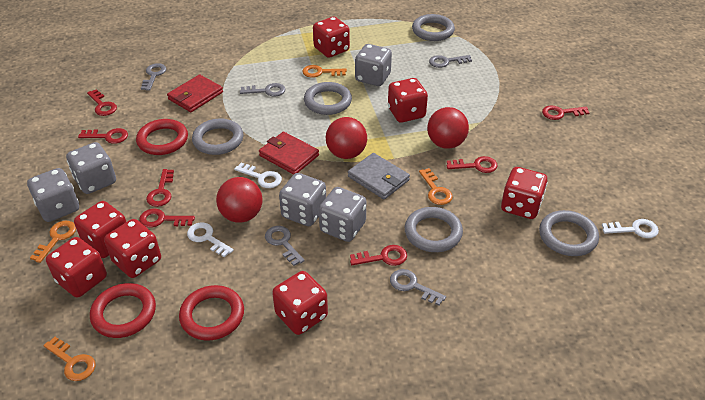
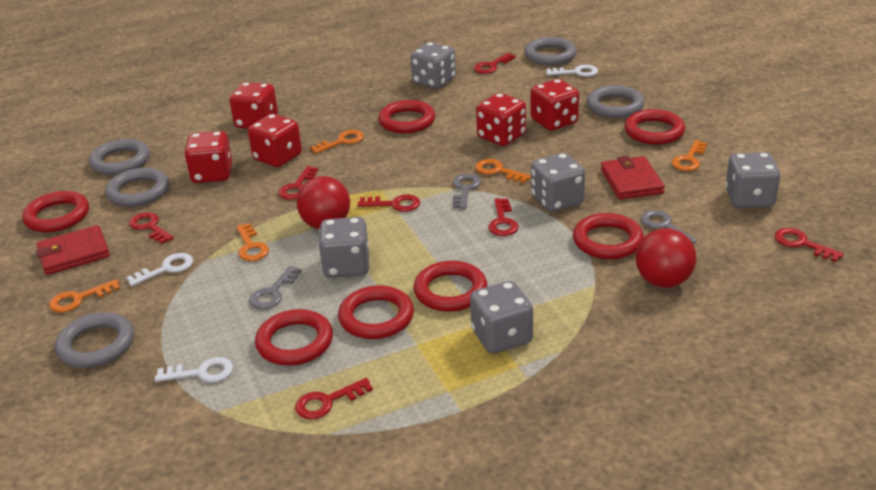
grey key: [141,63,166,91] [240,83,285,97] [265,226,305,266] [390,269,446,306] [429,55,472,68] = 5 -> [249,266,302,309] [453,174,481,209] [641,210,697,243] = 3
grey wallet: [348,153,410,200] = 1 -> none = 0
orange key: [30,220,76,263] [43,337,96,381] [302,65,347,78] [419,168,453,205] = 4 -> [49,279,120,313] [236,223,269,261] [310,130,364,154] [475,159,531,183] [672,140,707,171] = 5
red ball: [216,177,263,223] [326,117,367,159] [427,107,469,149] = 3 -> [297,176,350,229] [635,228,696,288] = 2
red dice: [46,237,107,298] [74,201,126,258] [104,219,161,278] [272,271,328,335] [313,17,350,58] [388,78,428,123] [501,167,548,219] = 7 -> [184,131,232,183] [229,82,278,129] [248,114,302,167] [476,93,526,146] [530,79,579,131] = 5
red ring: [90,283,156,338] [136,119,188,155] [179,285,244,341] = 3 -> [22,191,89,232] [255,309,333,366] [338,286,414,339] [378,100,435,134] [414,261,487,312] [573,213,644,259] [624,109,685,145] = 7

